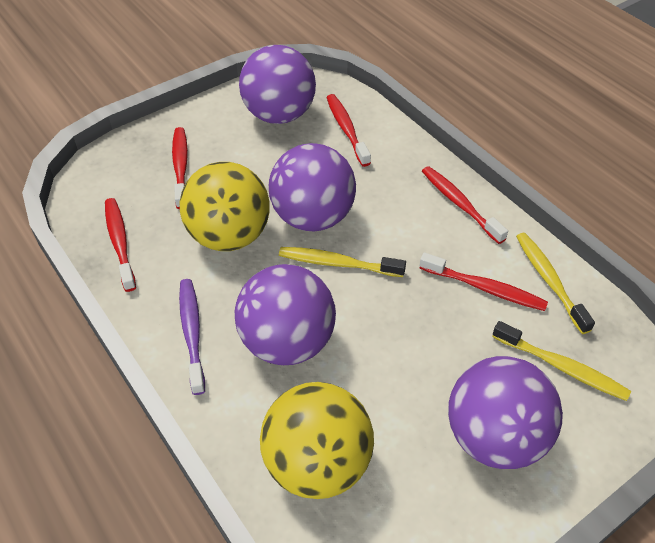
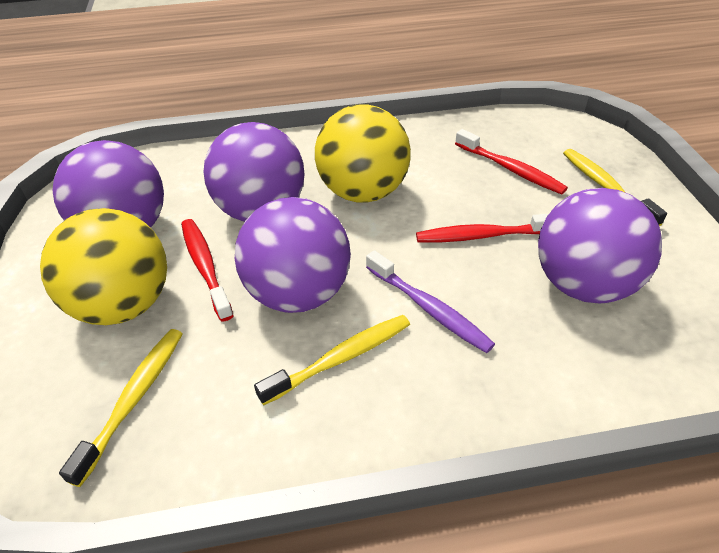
red toothbrush: [105,198,136,292] [172,127,188,209] [326,94,371,167] [420,252,548,311] [422,166,508,244] = 5 -> [181,219,234,321] [416,214,549,243] [455,129,568,194] = 3

